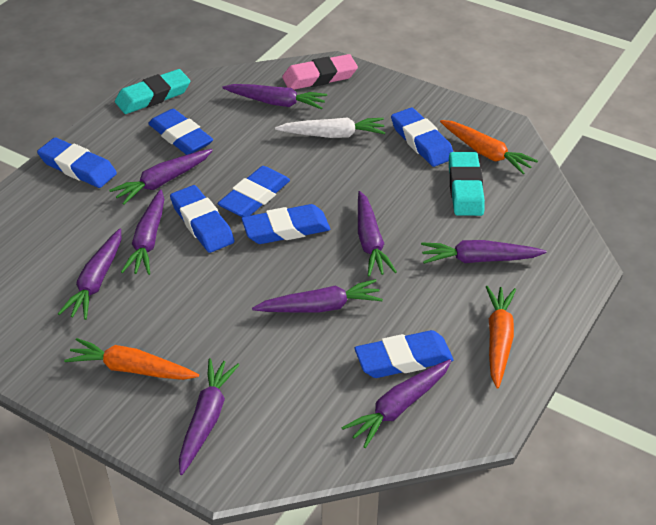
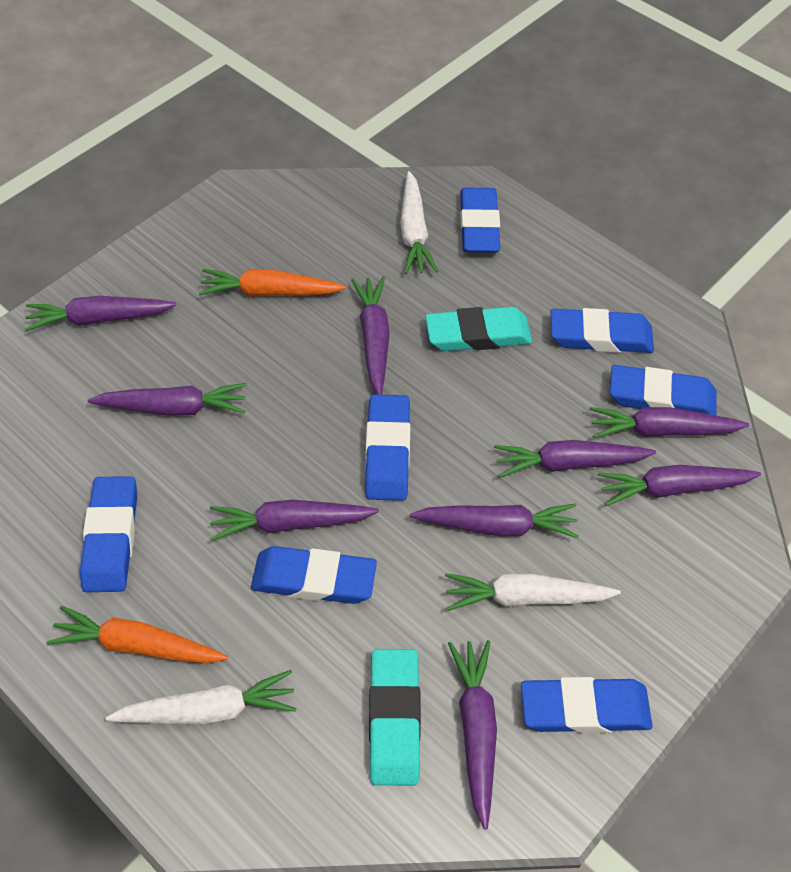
orange carrot: [64,338,199,380] [440,120,538,174] [486,286,516,389] = 3 -> [47,606,228,663] [199,269,346,297] = 2
pink eraser: [282,54,358,90] = 1 -> none = 0
white carrot: [275,118,385,138] = 1 -> [106,670,297,724] [400,171,438,274] [445,573,621,611] = 3

